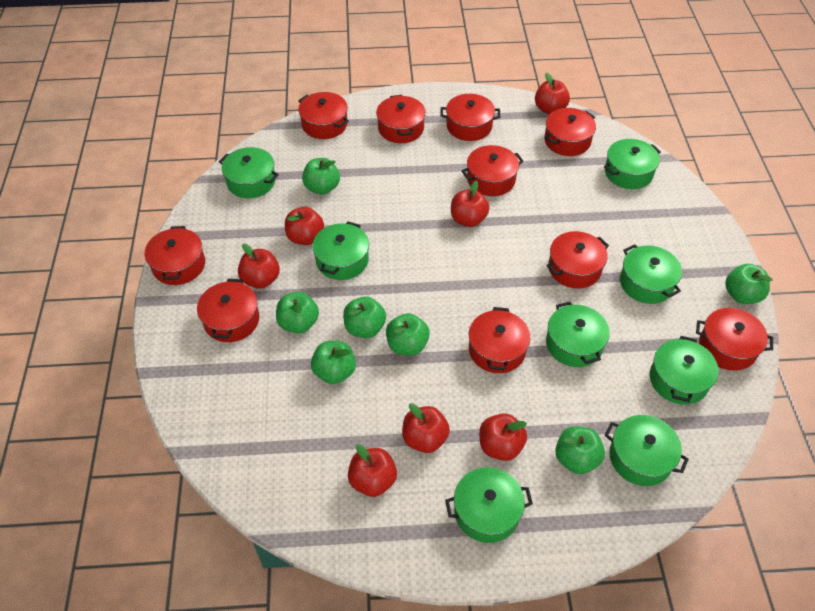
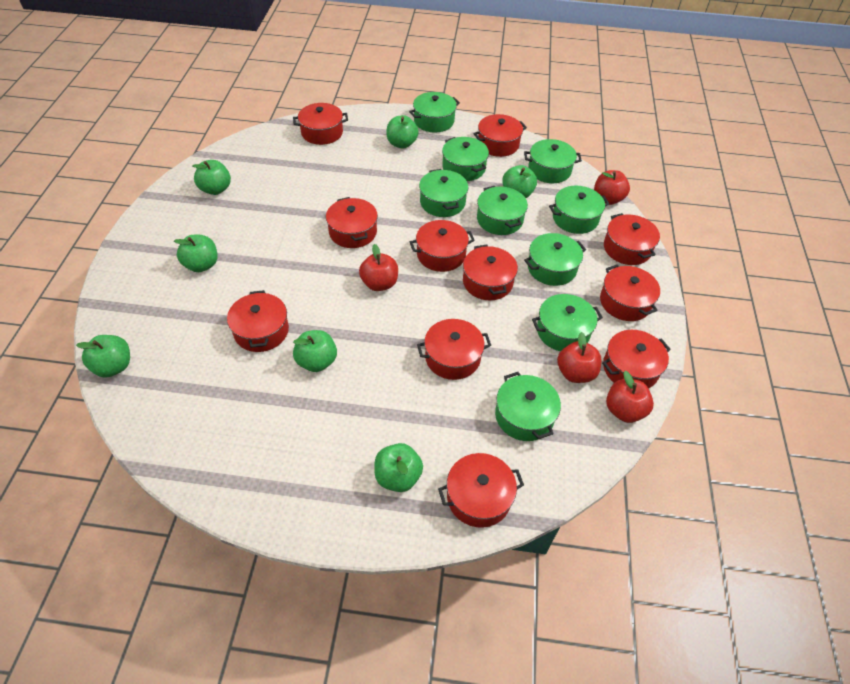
green pot: [219,147,279,198] [312,222,369,280] [445,467,533,543] [546,302,610,367] [604,139,661,189] [605,415,689,486] [620,244,682,304] [650,336,719,404] = 8 -> [409,92,460,132] [419,169,468,217] [442,137,489,181] [477,186,528,235] [495,372,561,441] [524,139,582,183] [524,233,586,286] [532,294,603,351] [549,186,609,234] = 9
red apple: [238,244,280,289] [285,207,324,245] [348,444,397,497] [402,403,450,453] [451,181,489,227] [479,413,527,461] [535,73,570,114] = 7 -> [359,244,398,291] [557,332,601,383] [594,170,630,205] [606,371,654,423] = 4
red pot: [145,226,205,285] [197,279,259,342] [298,92,349,139] [376,95,426,143] [440,94,500,141] [462,145,524,196] [469,307,530,373] [544,108,596,156] [546,231,609,289] [696,308,773,371] = 10 -> [227,290,289,352] [293,103,348,145] [326,197,378,248] [410,220,475,272] [417,319,491,380] [438,453,524,528] [463,245,518,300] [473,114,527,157] [600,265,660,321] [602,330,671,389] [604,213,660,265] = 11

